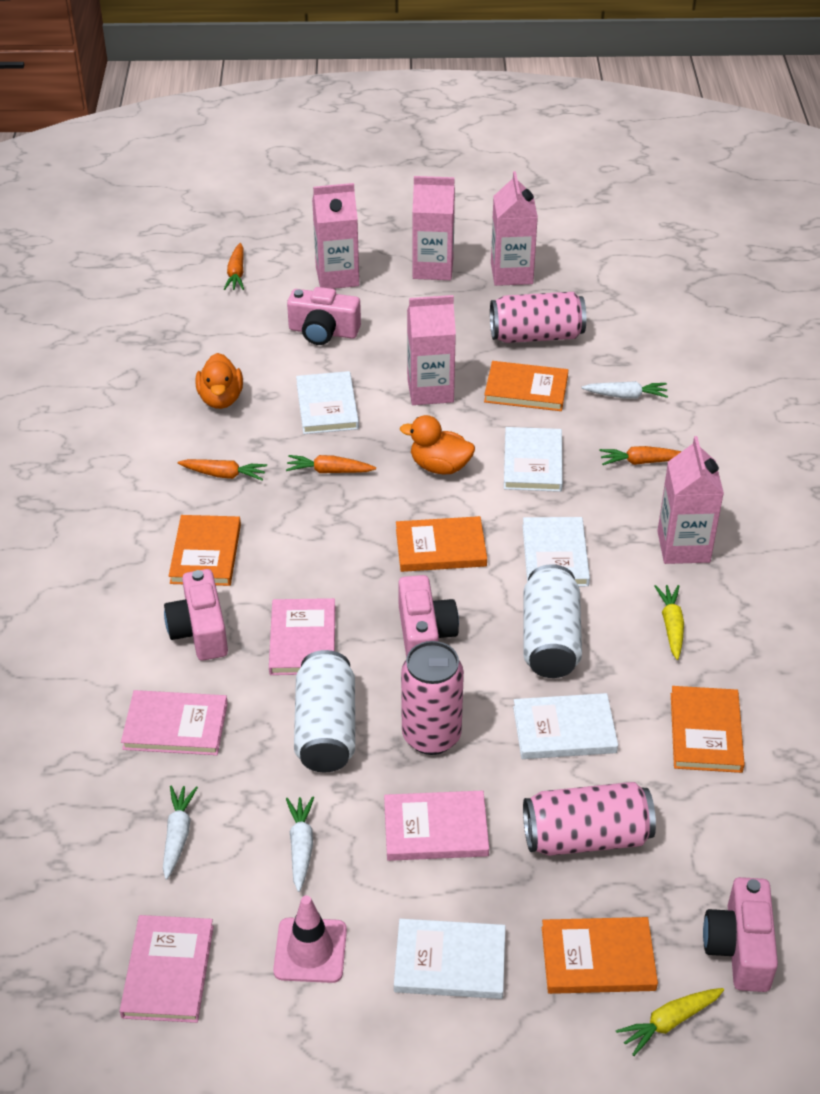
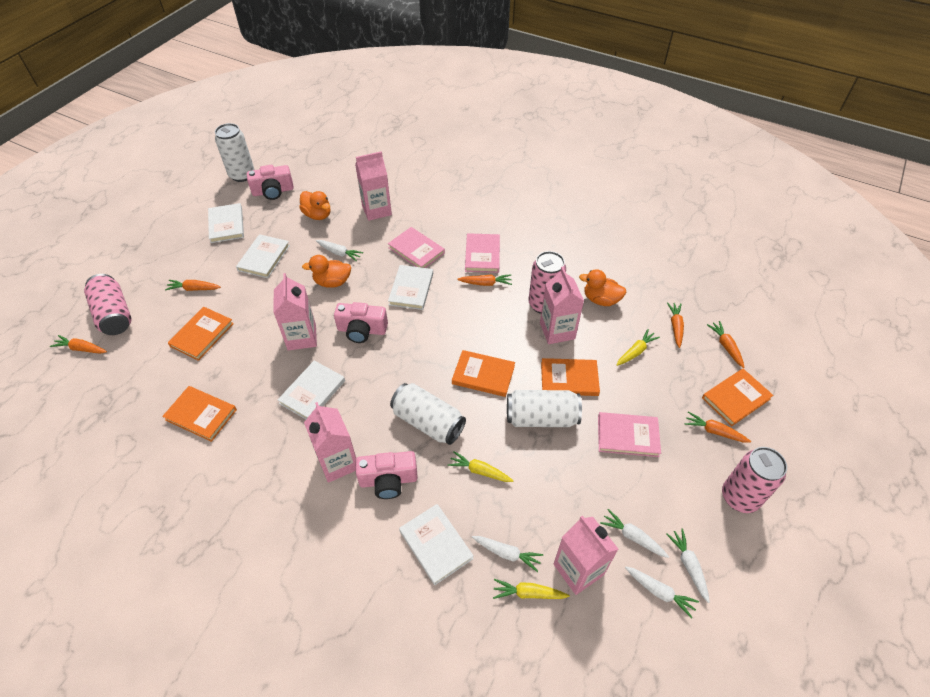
orange carrot: [178,459,267,481] [224,243,244,290] [286,455,376,473] [599,446,682,465] = 4 -> [50,335,107,354] [165,280,221,291] [457,274,512,286] [667,302,684,348] [684,411,751,443] [707,321,745,368] = 6
orange duck: [195,353,243,409] [400,415,475,475] = 2 -> [299,191,331,220] [302,255,351,288] [579,269,626,306] = 3
pink book: [120,915,214,1023] [121,690,228,755] [269,598,335,675] [384,790,489,861] = 4 -> [388,227,445,268] [465,233,500,273] [598,412,661,457] = 3
pink camera: [164,569,228,661] [287,287,361,345] [398,575,459,659] [703,877,778,992] = 4 -> [247,165,294,200] [334,302,388,343] [356,451,418,499] = 3
pink traffic cone: [273,895,347,983] = 1 -> none = 0
white can: [294,650,355,772] [523,564,582,678] = 2 -> [215,123,254,182] [390,383,466,445] [507,390,582,427] = 3
white carrot: [163,786,198,880] [286,797,314,892] [582,381,668,399] = 3 -> [316,240,363,261] [472,536,543,572] [600,509,669,558] [625,567,699,619] [666,529,710,603] = 5
yellow carrot: [616,988,724,1056] [654,585,684,660] = 2 -> [448,451,513,482] [493,579,570,599] [616,329,660,366] = 3

